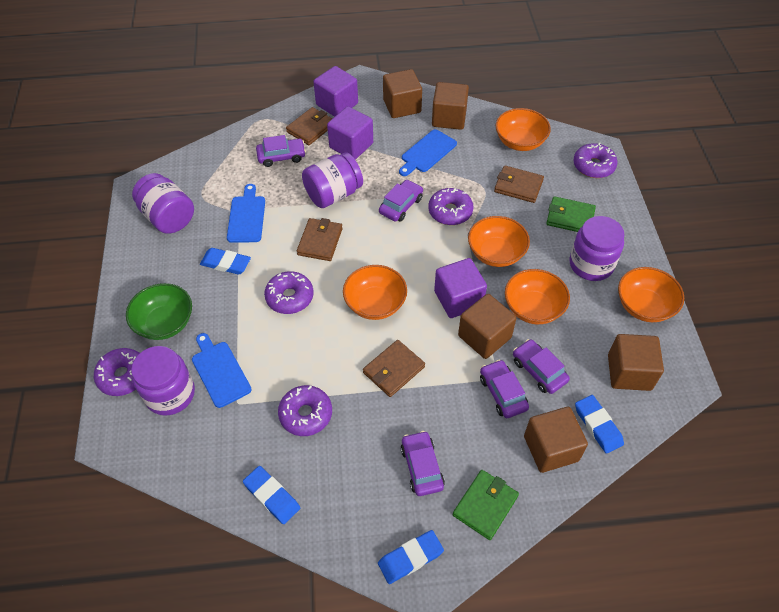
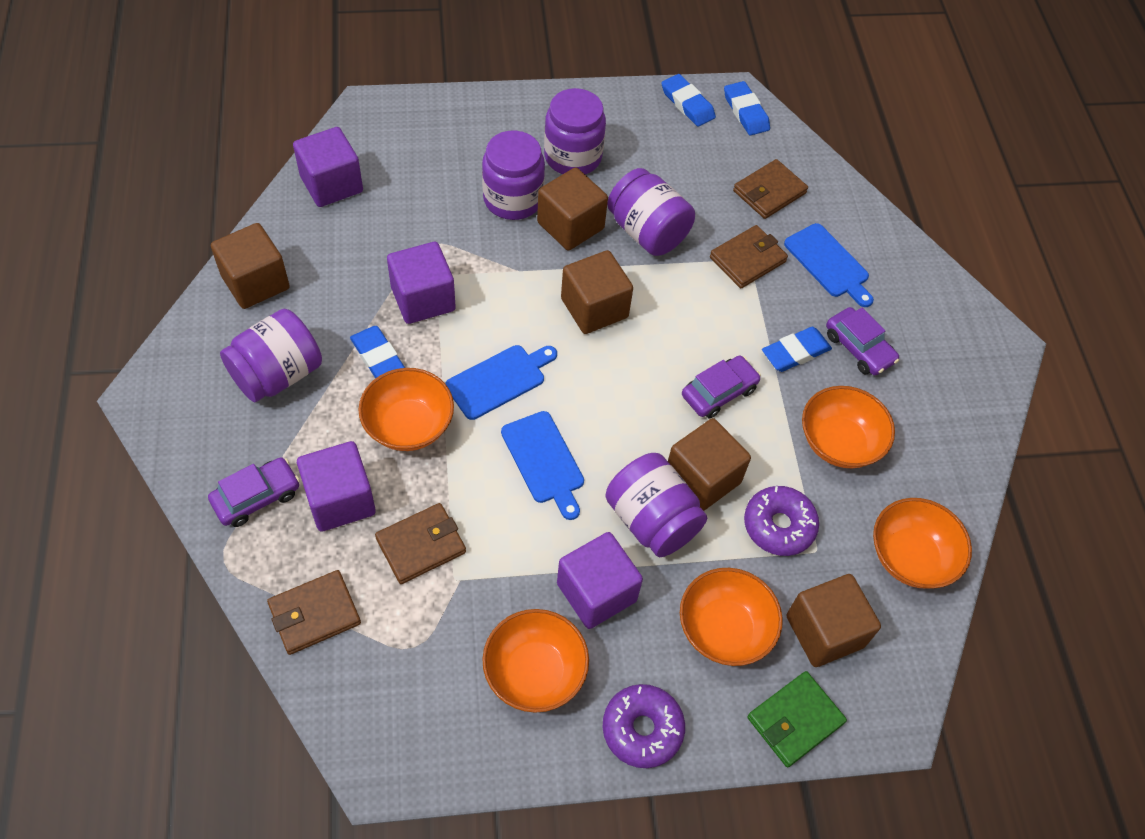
green bowl: [126,283,192,340] = 1 -> none = 0
green wallet: [453,470,519,540] [546,196,596,232] = 2 -> [747,671,847,767] = 1
purple car: [256,135,306,167] [379,180,423,222] [401,431,445,496] [480,359,529,418] [513,339,570,394] = 5 -> [208,457,300,527] [682,355,761,419] [826,307,899,375] = 3
purple cube: [313,66,358,117] [327,106,373,160] [434,258,487,318] = 3 -> [293,127,363,207] [297,441,376,531] [387,242,456,324] [557,532,643,629] = 4
purple donut: [94,348,140,396] [264,271,314,314] [278,385,332,436] [428,188,473,225] [573,143,618,178] = 5 -> [603,684,685,768] [744,486,819,556] = 2
purple jar: [131,346,195,415] [132,173,194,234] [302,152,363,208] [569,216,625,281] = 4 -> [220,309,322,402] [482,131,545,220] [544,88,606,174] [605,453,707,557] [607,168,695,256] = 5

